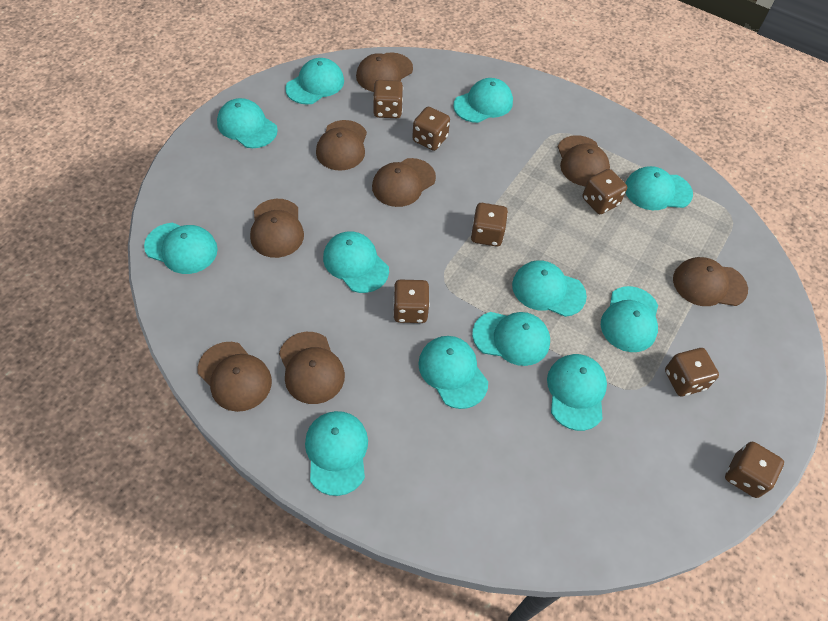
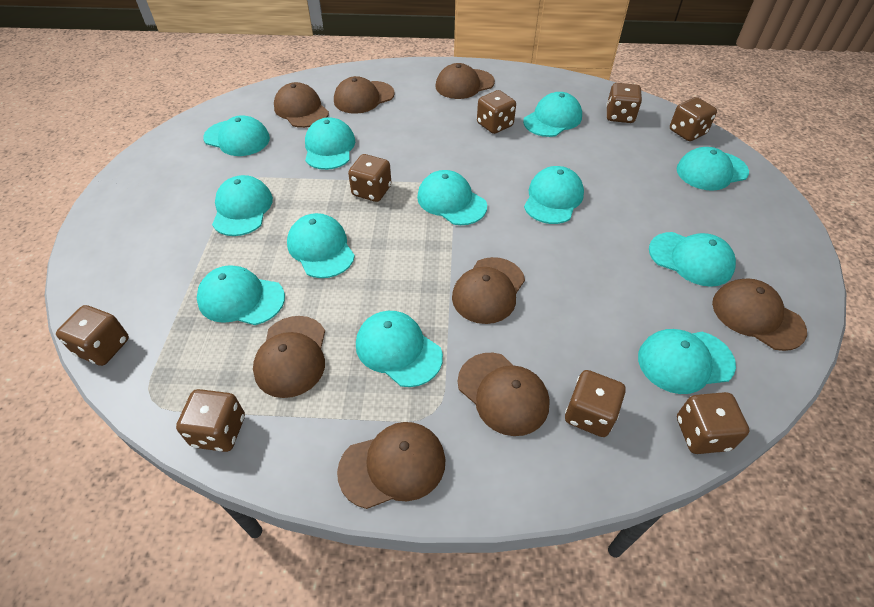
brown dice: [373,80,403,118] [393,280,430,323] [412,107,450,151] [471,203,508,247] [583,169,627,214] [665,348,719,396] [725,442,784,498] = 7 -> [56,305,129,366] [176,389,245,452] [348,154,391,202] [477,90,516,134] [565,370,626,437] [606,83,642,123] [670,97,717,141] [677,392,749,454] = 8

